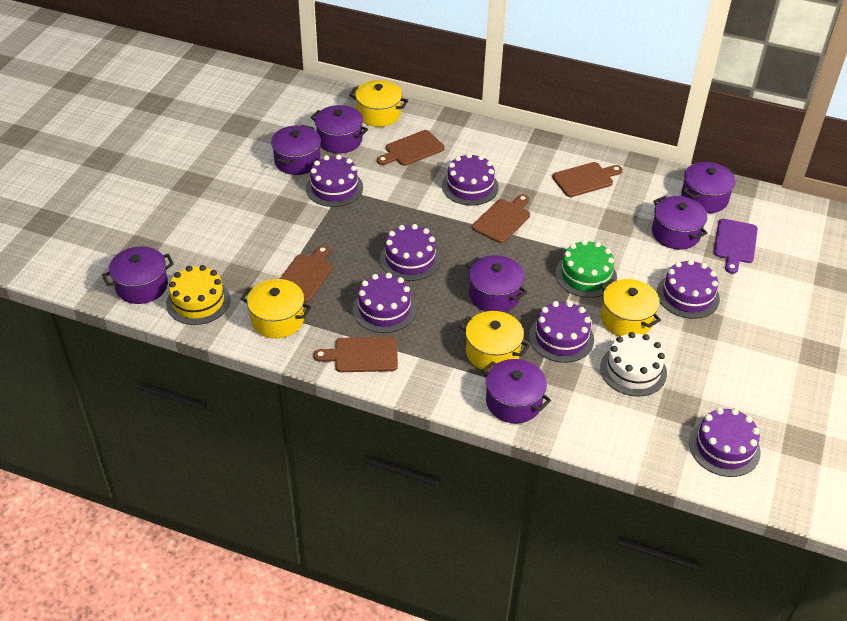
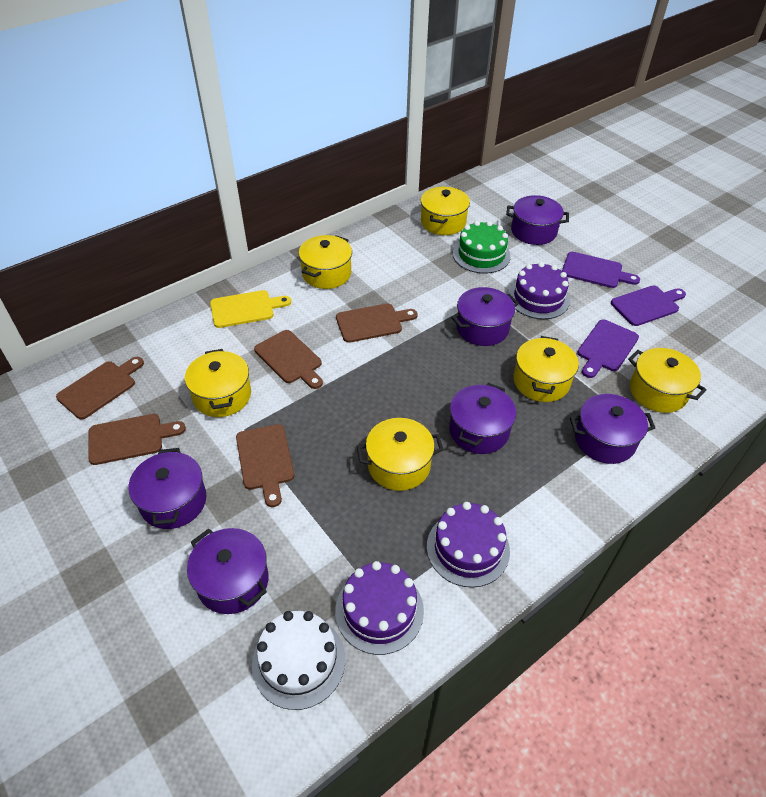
purple cake: [306,155,363,207] [353,273,416,333] [380,224,441,281] [442,153,499,206] [529,301,594,363] [657,259,720,319] [689,408,761,477] = 7 -> [335,561,424,655] [427,502,510,588] [508,262,570,319] = 3
purple cutting board: [713,219,758,274] = 1 -> [562,252,640,288] [577,319,639,378] [611,286,686,326] = 3
purple pot: [102,246,174,304] [271,125,321,175] [310,105,368,153] [466,255,527,312] [482,359,551,423] [652,196,708,250] [681,162,735,213] = 7 -> [129,448,207,529] [187,528,269,614] [449,383,516,454] [451,287,519,346] [506,195,569,245] [570,394,655,464] = 6
yellow cake: [166,265,230,325] = 1 -> none = 0
yellow cutting board: none = 0 -> [210,290,291,328] = 1
yellow pot: [241,279,312,338] [349,80,408,127] [459,311,530,372] [601,279,661,336] = 4 -> [185,349,251,417] [299,235,352,289] [357,418,444,491] [421,187,470,235] [513,336,579,402] [628,348,707,413] = 6

